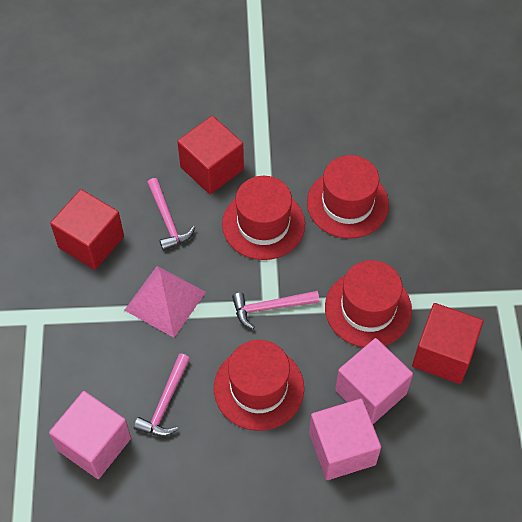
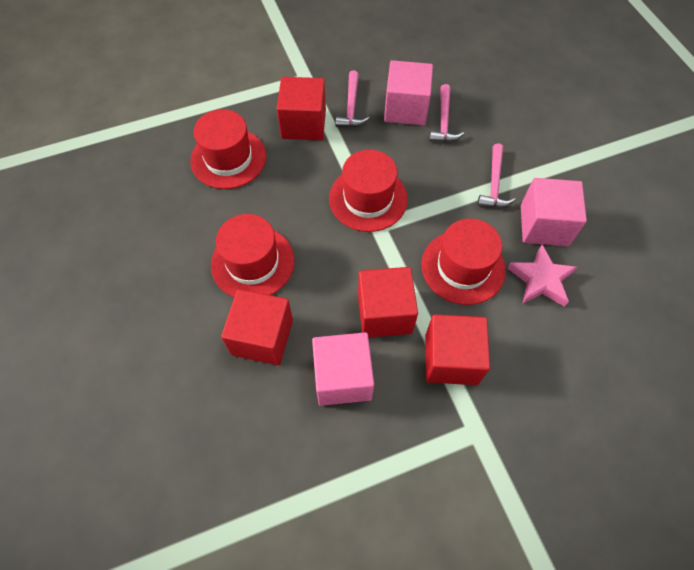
pink pyramid: [124,266,206,338] = 1 -> none = 0
pink star: none = 0 -> [507,245,577,307] = 1
red cube: [50,189,124,270] [177,116,244,194] [412,303,484,384] = 3 -> [221,289,293,365] [277,77,326,140] [358,267,418,337] [426,314,490,385] = 4

